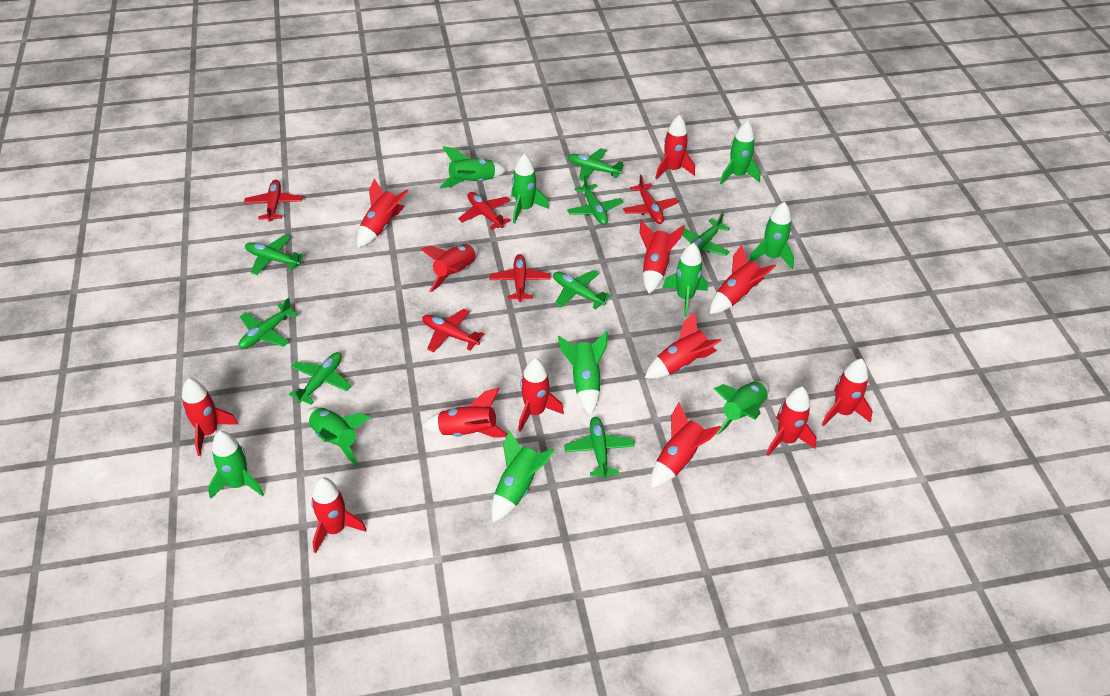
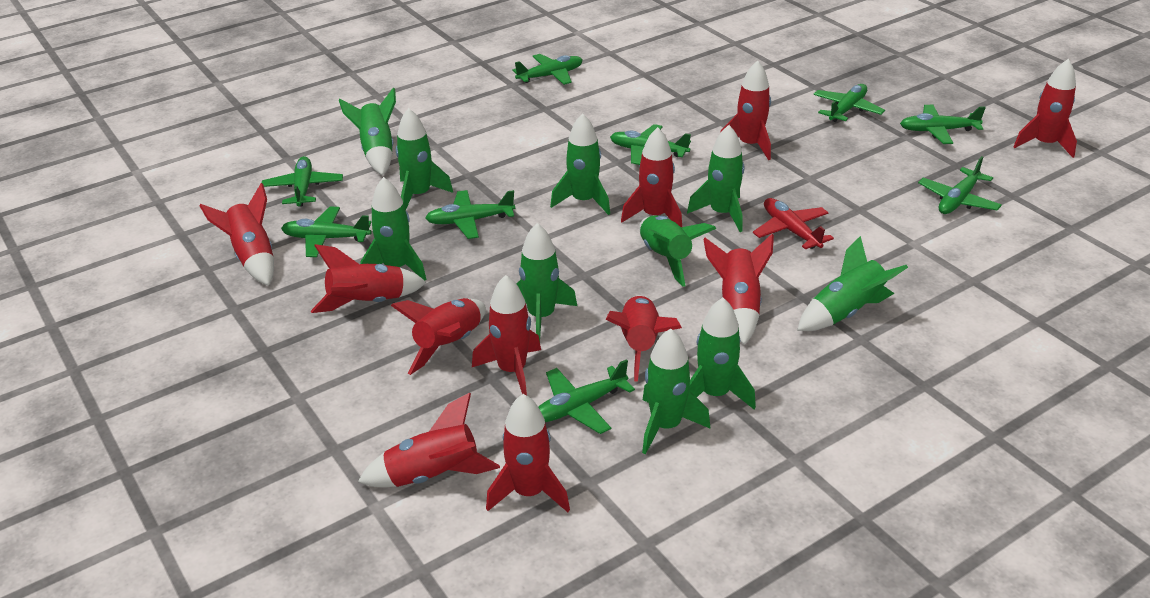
green plane: [239,298,298,349] [245,235,305,275] [289,352,352,405] [553,270,611,310] [564,417,635,479] [567,175,623,225] [568,148,624,182] [679,213,730,256] = 8 -> [262,156,343,207] [281,207,372,257] [425,190,515,239] [513,54,583,85] [538,359,635,434] [610,124,691,165] [813,84,885,122] [900,105,986,144] [918,156,1002,214] = 9
red plane: [244,180,303,222] [422,309,484,352] [458,192,511,230] [489,254,551,302] [623,175,679,224] = 5 -> [753,198,834,249] = 1
red rocket: [182,378,238,456] [311,477,367,553] [357,178,408,248] [420,244,479,292] [422,387,507,438] [518,358,564,432] [639,220,685,293] [645,312,722,379] [651,403,722,488] [655,115,695,179] [710,245,776,314] [766,387,817,456] [822,358,873,426] = 13 -> [200,183,274,286] [311,244,427,313] [358,393,500,487] [391,298,486,375] [472,275,541,395] [486,394,570,512] [606,296,682,382] [621,127,682,227] [703,234,774,345] [720,60,771,160] [1014,59,1077,158] = 11

